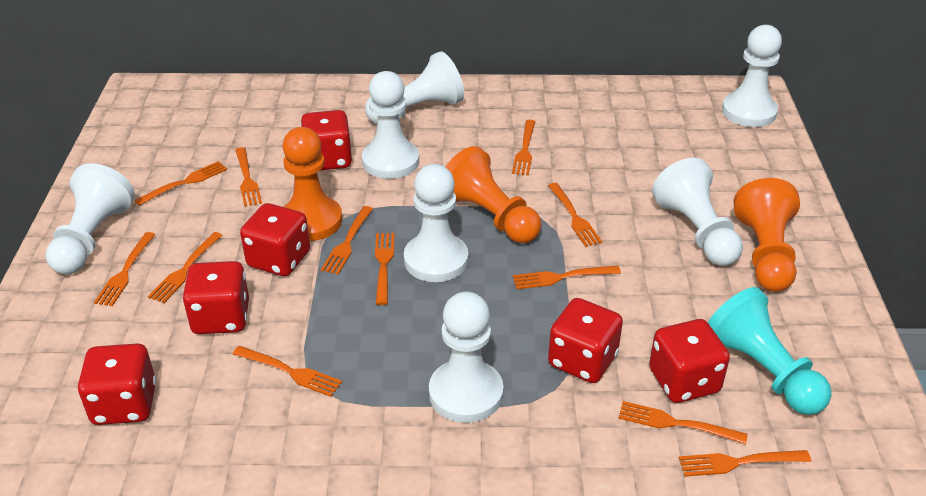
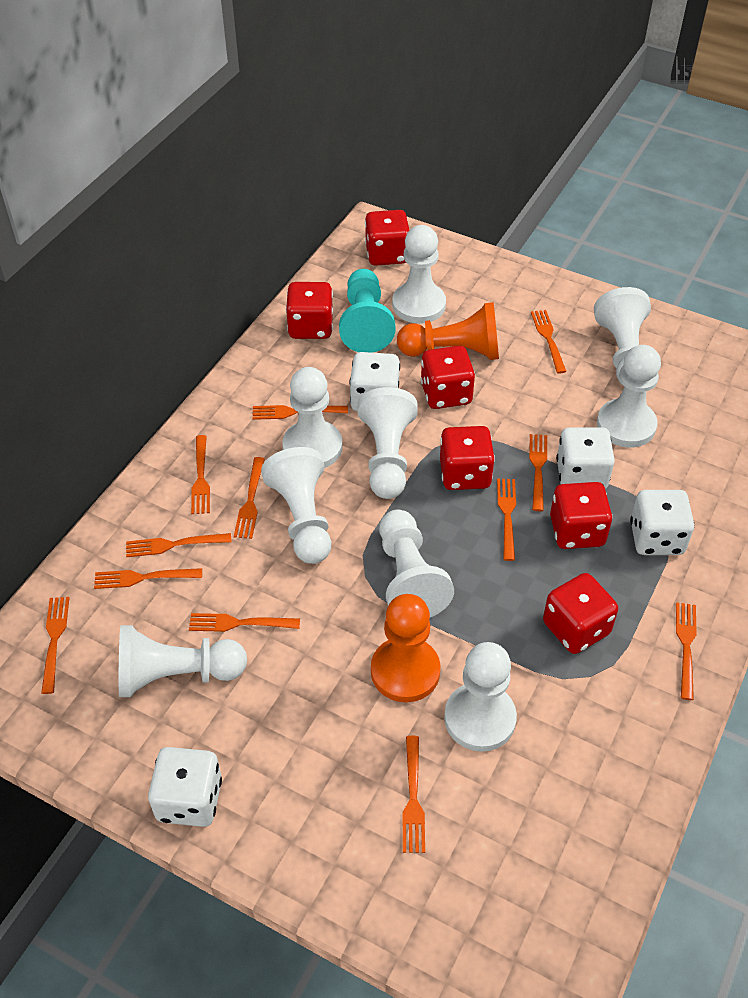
orange pawn: [282,127,342,241] [445,146,541,243] [733,178,800,292] = 3 -> [371,594,440,702] [397,302,499,360] = 2
white dice: none = 0 -> [148,747,222,827] [350,352,400,412] [556,427,615,489] [630,490,694,555] = 4
white pawn: [45,163,135,274] [362,71,419,179] [365,51,464,124] [404,164,468,282] [429,291,504,423] [652,158,743,266] [722,25,782,127] = 7 -> [119,625,247,697] [261,447,331,564] [282,367,342,468] [358,387,418,499] [379,510,454,617] [392,225,446,324] [444,642,517,752] [594,287,651,386] [597,345,661,448] = 9

